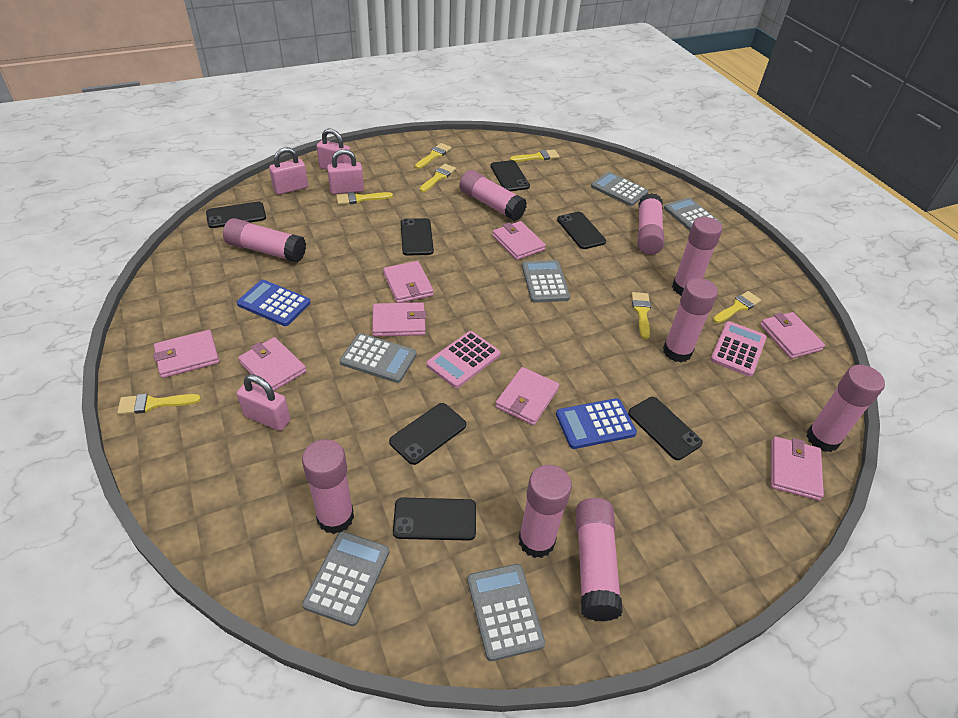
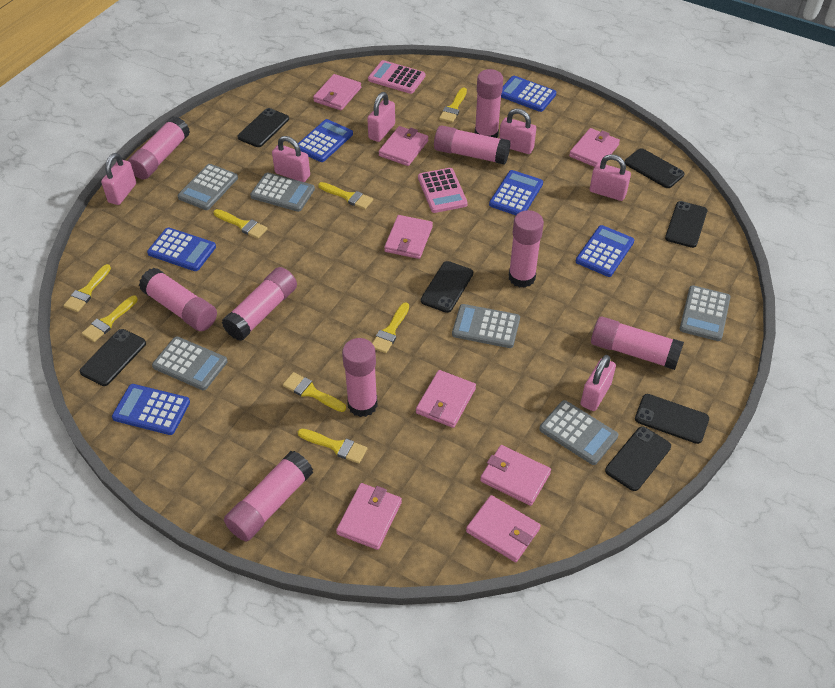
blue calculator: [237,280,311,326] [556,398,637,449] = 2 -> [112,384,190,435] [147,228,216,271] [298,119,353,162] [489,170,543,215] [501,76,556,112] [576,225,634,277] = 6
pink padlock: [237,374,290,431] [269,147,308,195] [317,129,351,170] [327,149,364,194] = 4 -> [101,153,136,205] [272,136,310,182] [367,92,395,142] [499,109,536,154] [581,355,616,411] [590,154,631,201] = 6
yellow brush: [117,394,201,415] [336,192,393,205] [415,143,452,169] [420,164,456,192] [510,150,559,162] [631,292,651,339] [713,291,761,323] = 7 -> [63,264,111,312] [82,295,138,342] [213,209,268,239] [283,372,346,412] [298,429,367,464] [318,182,373,209] [372,302,409,353] [439,87,467,123] = 8

